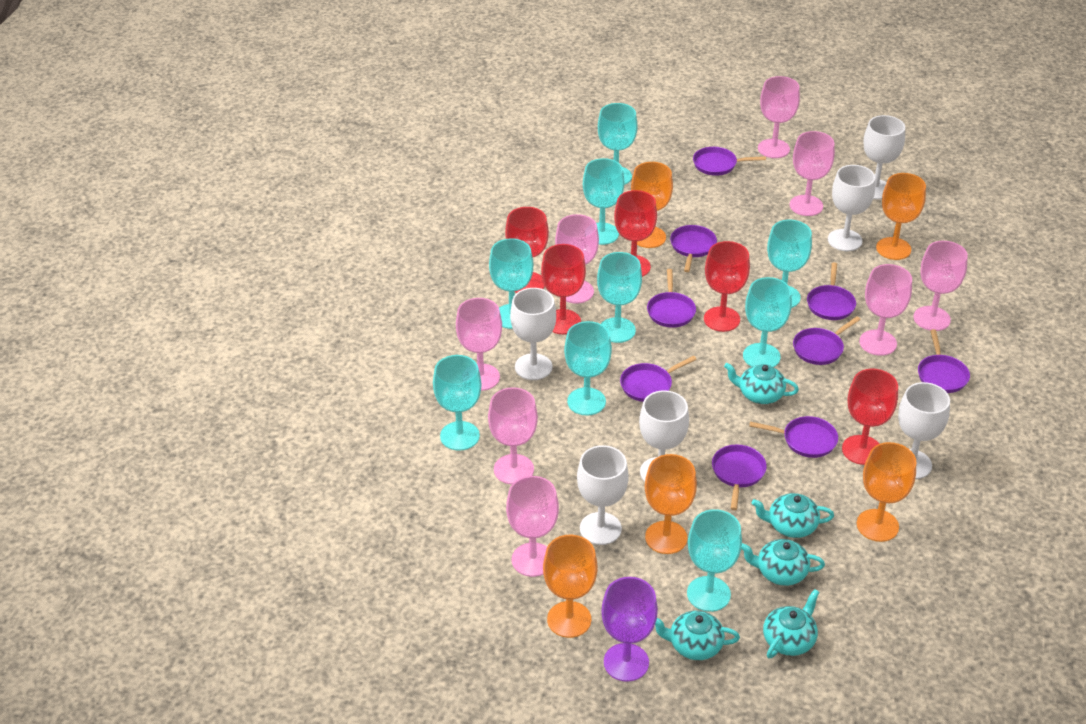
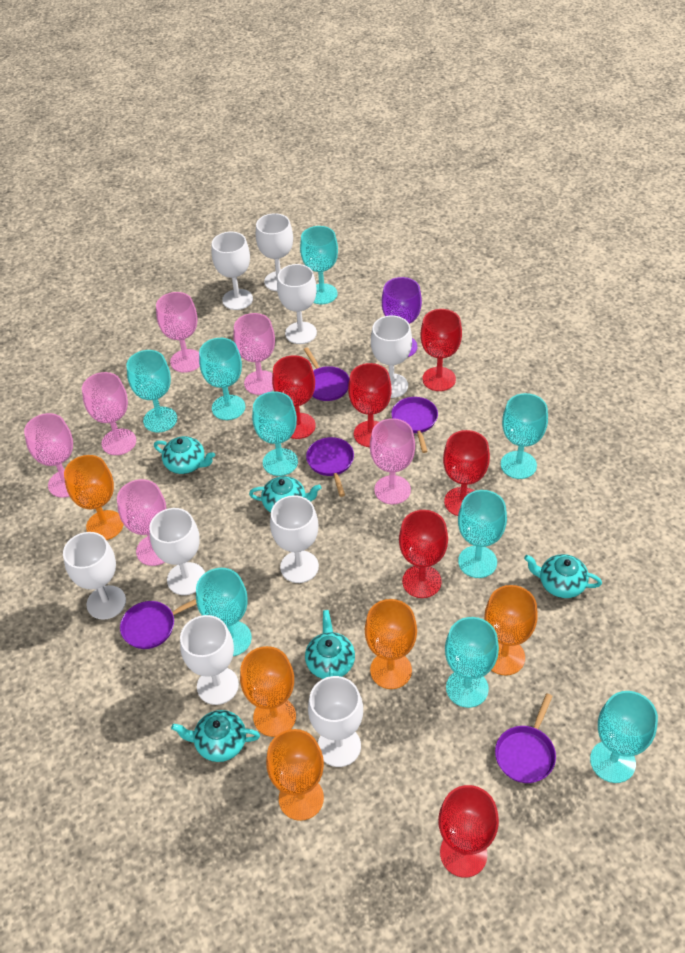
pink goblet: [456,298,502,391] [488,387,538,484] [506,476,559,577] [555,214,599,304] [758,76,800,158] [790,131,835,216] [859,264,912,356] [913,241,968,331] = 8 -> [24,413,73,498] [82,372,136,455] [117,479,166,566] [156,292,200,373] [234,313,275,395] [370,418,415,504] = 6
purple pan: [620,356,697,402] [647,269,696,328] [670,225,717,272] [693,147,766,176] [712,444,767,510] [749,416,838,458] [793,316,861,365] [807,262,856,320] [918,329,970,393] = 9 -> [120,599,197,649] [303,347,349,401] [306,437,354,497] [391,397,438,453] [495,693,556,783] = 5
red goblet: [505,207,549,293] [541,244,586,334] [614,190,657,277] [704,241,750,332] [842,369,898,465] = 5 -> [272,355,316,439] [348,363,392,447] [399,510,448,598] [420,309,462,391] [438,785,499,878] [443,430,490,516] = 6
white goblet: [510,288,556,380] [577,445,629,545] [639,390,689,482] [828,165,875,251] [864,115,905,200] [898,382,950,479] = 6 -> [63,532,126,620] [149,508,205,595] [180,615,239,705] [212,232,253,310] [256,213,293,291] [270,495,319,583] [277,264,317,344] [308,676,363,767] [371,316,412,398] = 9

